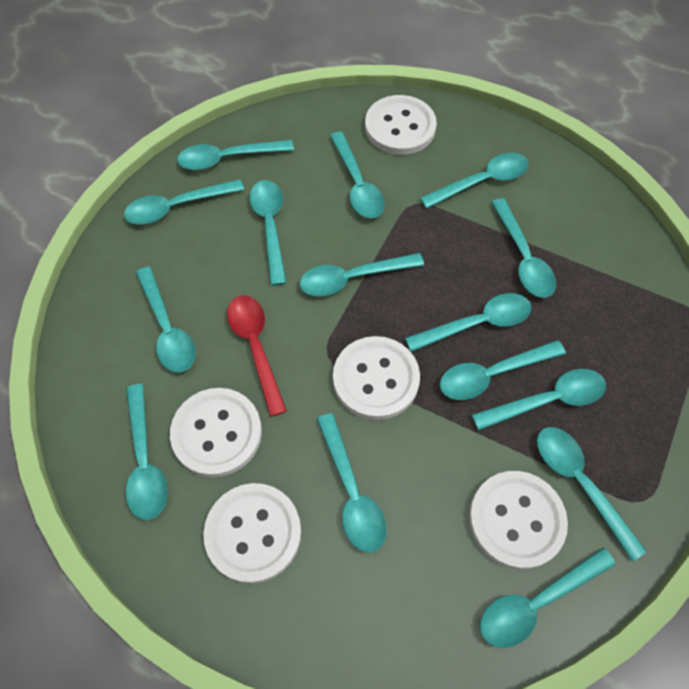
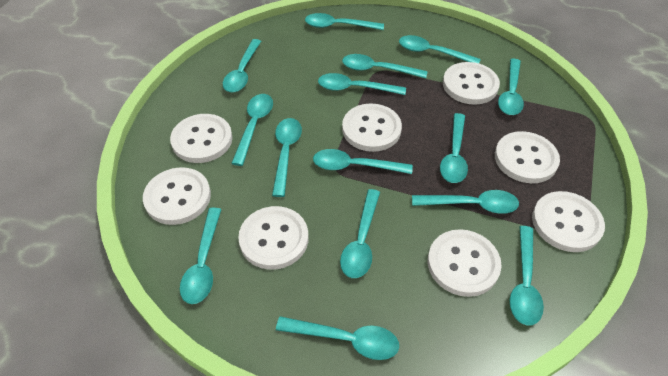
red spoon: [227,295,287,417] = 1 -> none = 0
white button: [170,388,262,477] [203,483,301,584] [333,336,420,420] [365,95,437,155] [469,471,568,569] = 5 -> [143,167,211,225] [170,114,233,163] [238,206,309,270] [342,103,402,152] [428,229,502,297] [443,62,500,105] [495,131,560,183] [532,191,605,252] = 8

